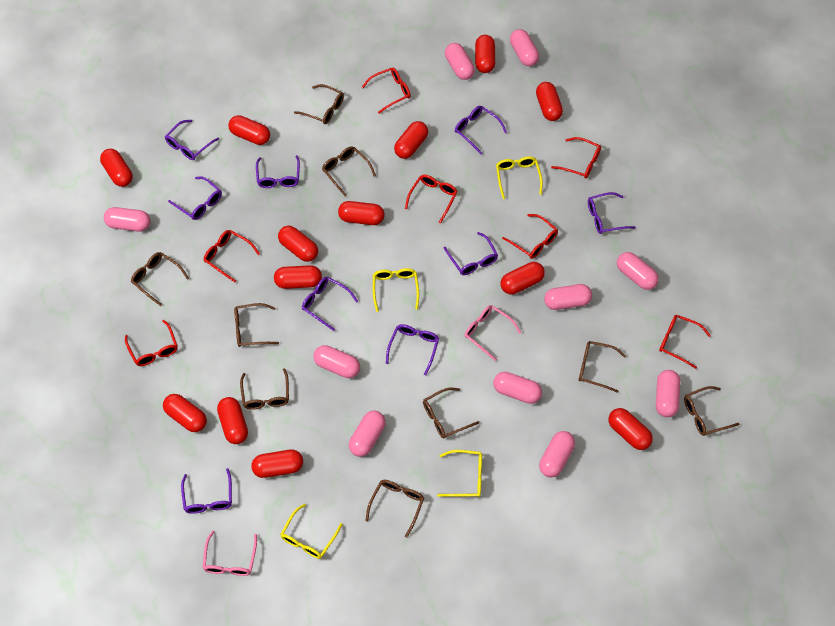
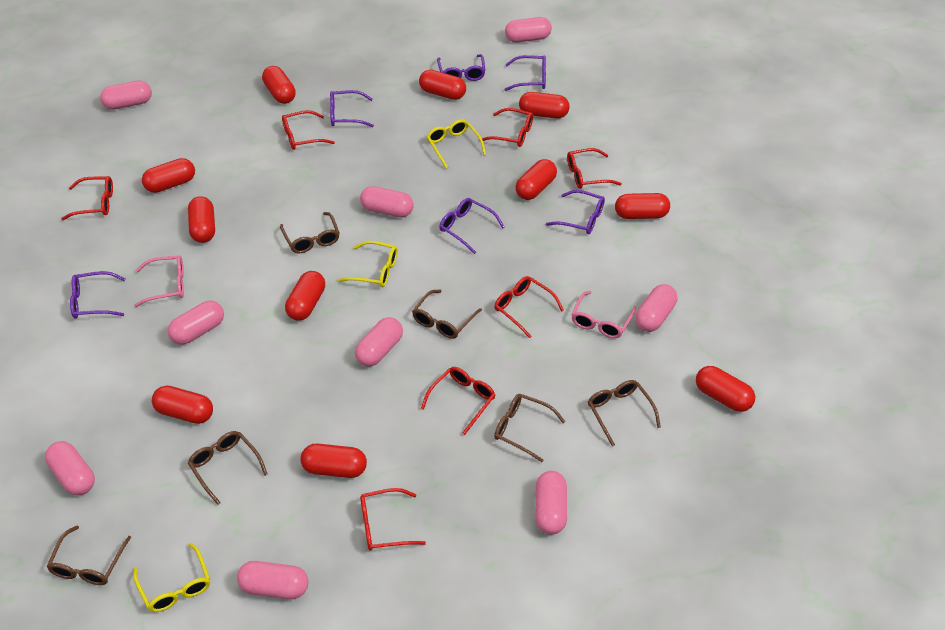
brown glasses: [131,252,189,306] [234,303,279,347] [240,368,289,410] [294,84,344,124] [322,146,376,196] [365,480,424,538] [423,388,480,438] [579,341,626,393] [684,386,739,436] = 9 -> [46,525,131,585] [188,431,268,505] [280,212,339,253] [412,290,482,339] [494,394,566,462] [588,380,661,446] = 6
pink capsule: [104,207,150,232] [314,345,360,378] [349,410,386,457] [445,43,475,80] [493,372,542,404] [510,29,539,66] [539,431,575,478] [544,284,592,310] [617,252,659,290] [656,370,680,417] = 10 -> [45,441,95,495] [100,80,152,109] [168,300,224,345] [237,561,309,599] [355,317,403,367] [360,186,414,217] [505,17,552,42] [535,471,567,535] [635,284,677,332] = 9
purple glasses: [165,120,219,160] [168,177,222,220] [181,468,232,514] [256,155,300,188] [302,277,358,331] [386,324,439,375] [444,232,498,275] [455,106,507,154] [588,192,636,234] = 9 -> [70,271,125,319] [330,90,374,127] [437,54,486,81] [439,198,504,254] [504,55,546,91] [546,190,605,234] = 6
red capsule: [100,149,133,187] [163,394,207,432] [217,397,248,444] [228,115,270,145] [251,450,303,478] [274,265,322,289] [278,226,318,262] [338,201,385,225] [394,121,428,159] [475,35,495,73] [500,262,545,295] [536,82,563,121] [608,408,653,450] = 13 -> [142,158,195,193] [152,386,213,424] [188,196,215,243] [262,66,296,104] [285,271,325,321] [300,444,367,478] [419,70,466,100] [515,159,557,200] [519,92,570,119] [615,193,670,219] [696,366,755,412] = 11
yellow glasses: [280,504,343,559] [373,268,419,312] [437,450,482,497] [496,156,543,199] = 4 -> [133,543,210,612] [338,241,398,287] [426,119,486,169] = 3

